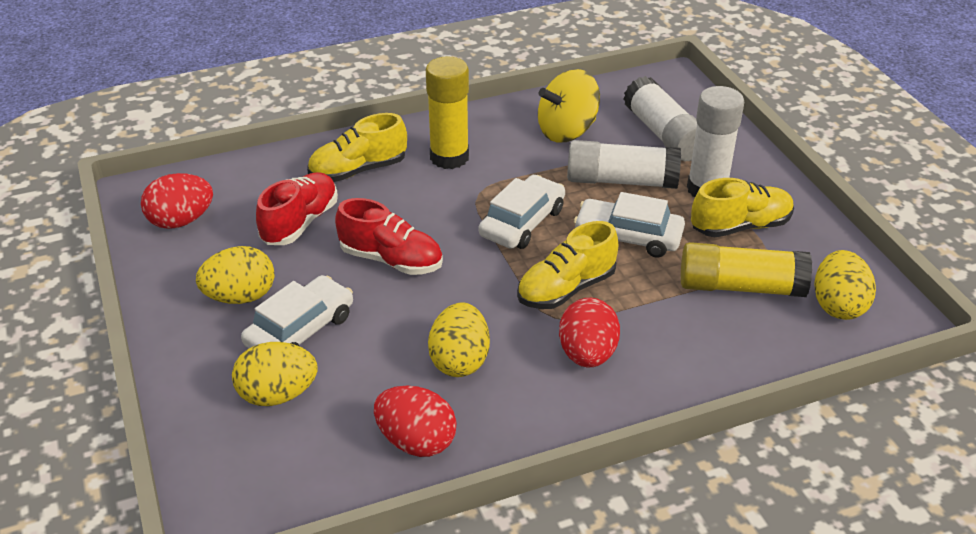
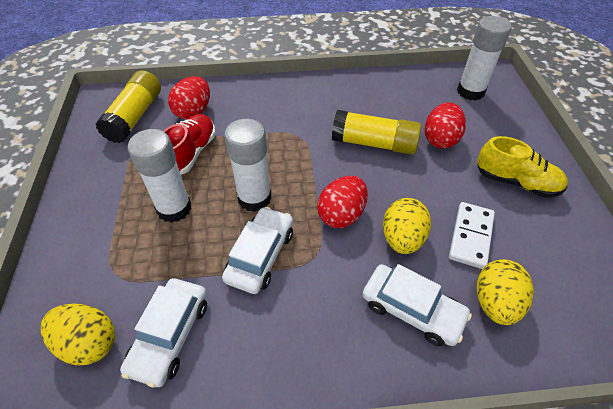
red shoe: [256,172,338,245] [335,198,443,275] = 2 -> [164,114,216,175] = 1
white domino: none = 0 -> [449,202,495,269] = 1
yellow egg: [196,246,274,304] [232,342,317,406] [428,302,490,377] [814,250,876,320] = 4 -> [41,303,115,365] [383,198,431,254] [477,259,534,325] = 3
yellow shoe: [307,113,407,182] [517,221,618,309] [691,178,794,237] = 3 -> [477,136,568,198] = 1
yellow spinning top: [538,69,600,142] = 1 -> none = 0

